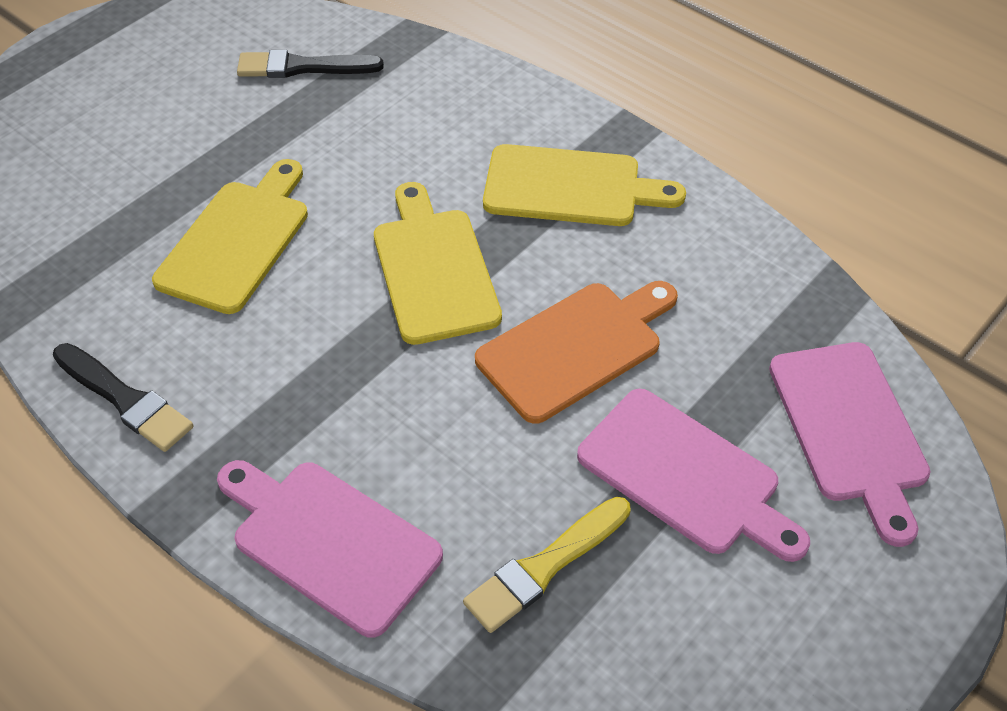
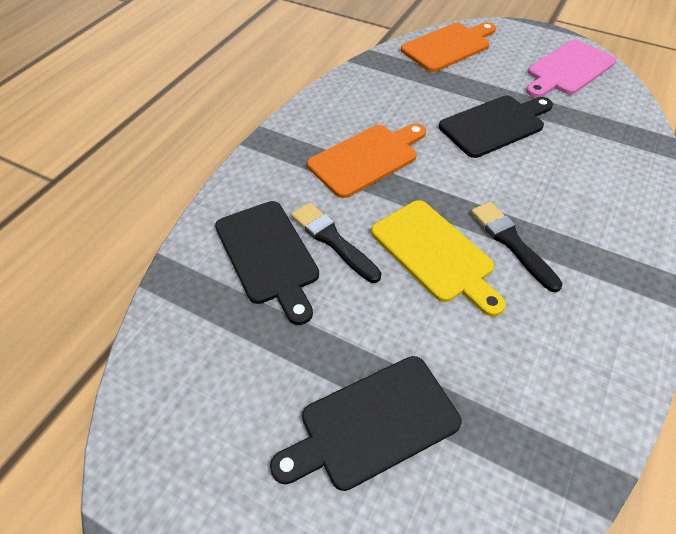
black cutting board: none = 0 -> [215,201,319,325] [270,356,461,491] [439,96,553,158] = 3
orange cutting board: [475,281,678,424] = 1 -> [307,123,426,198] [401,22,496,72] = 2
pink cutting board: [217,460,443,638] [577,389,810,562] [769,342,931,547] = 3 -> [526,40,616,98] = 1
yellow brush: [463,497,631,633] = 1 -> none = 0
yellow cutting board: [152,159,308,314] [374,182,502,345] [483,144,686,226] = 3 -> [371,200,506,317] = 1

